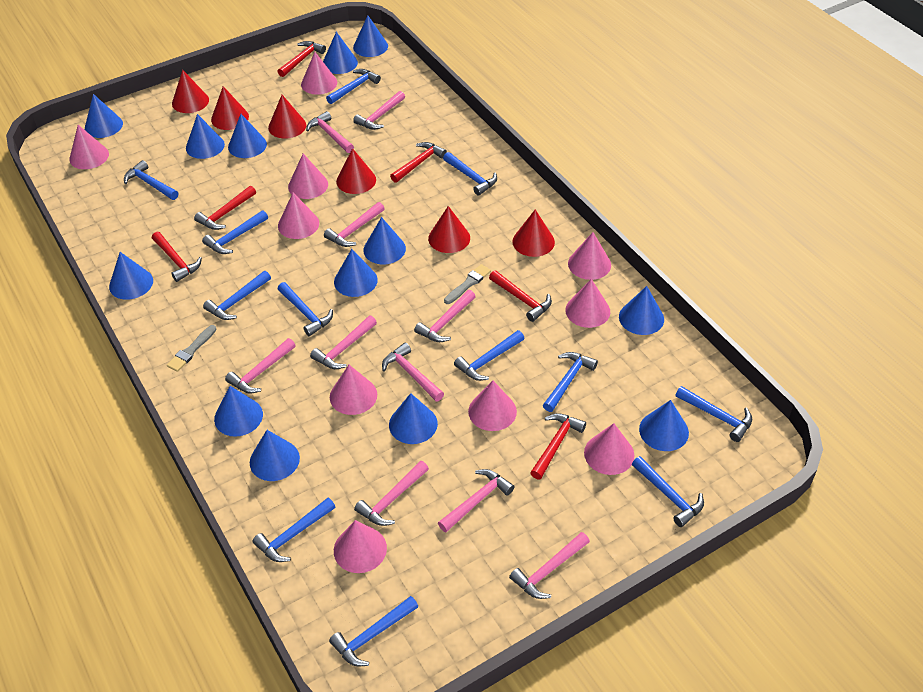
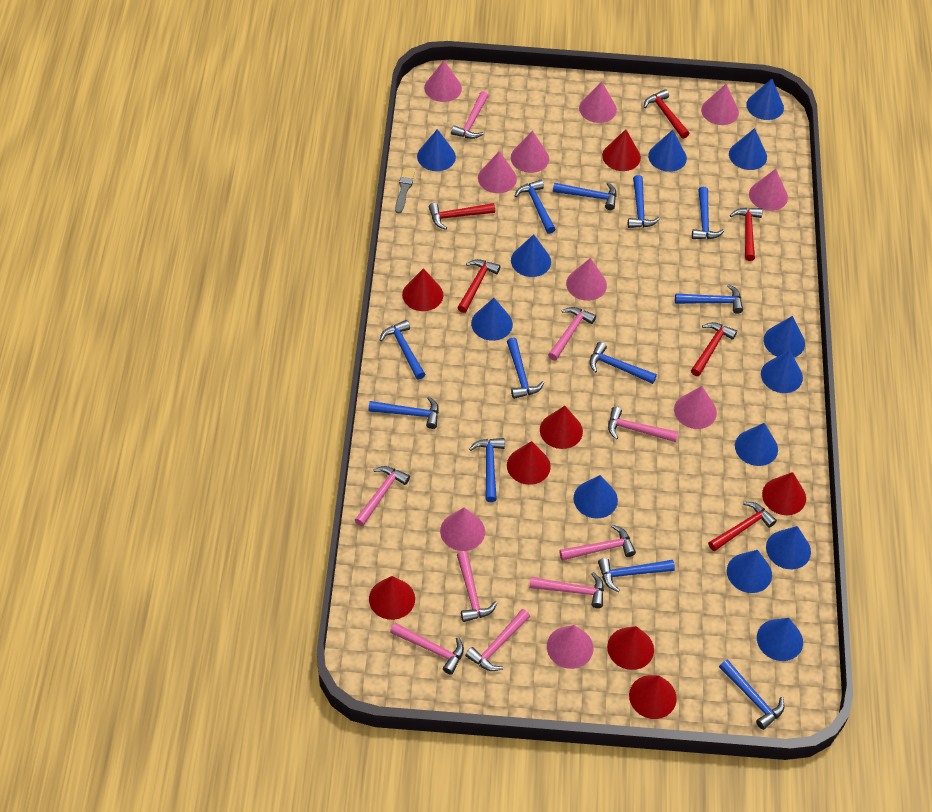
grey brush: [167,325,217,372] [444,264,491,304] = 2 -> [395,169,415,213] = 1
pink hammer: [225,338,296,394] [306,111,354,153] [310,316,377,369] [324,202,385,247] [353,91,405,130] [354,461,429,526] [382,343,444,402] [414,290,476,342] [438,469,514,532] [509,532,590,599] = 10 -> [355,466,410,526] [390,623,464,675] [451,91,488,139] [457,551,497,622] [465,609,530,671] [529,572,604,608] [548,307,596,361] [559,525,636,561] [608,407,678,442] = 9
red cone: [172,70,209,113] [211,86,249,130] [268,95,306,138] [336,148,376,194] [428,206,470,253] [512,210,555,257] = 6 -> [369,576,415,620] [402,268,443,311] [507,441,551,485] [540,406,583,449] [602,129,641,171] [607,626,654,670] [629,675,677,719] [762,472,806,515] = 8

